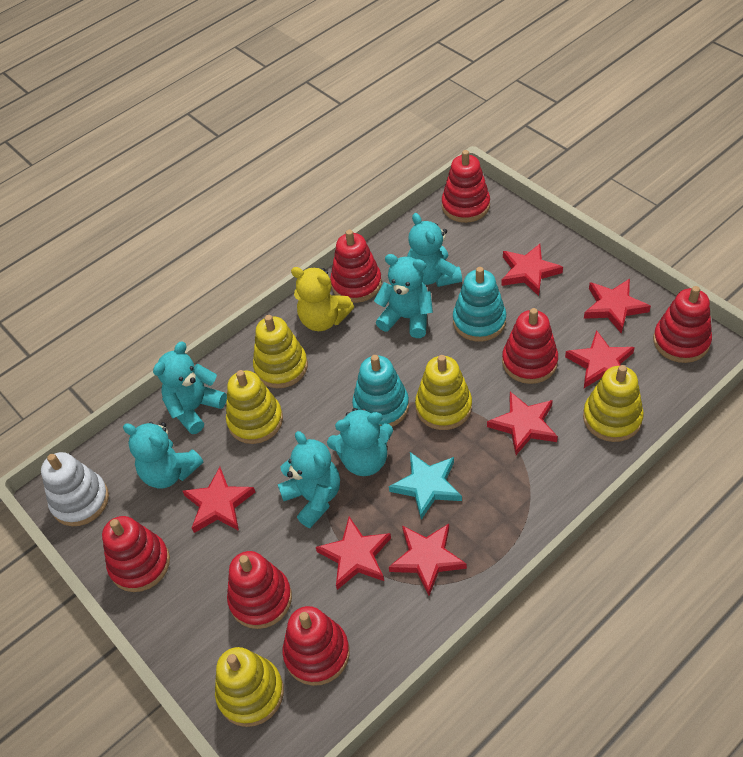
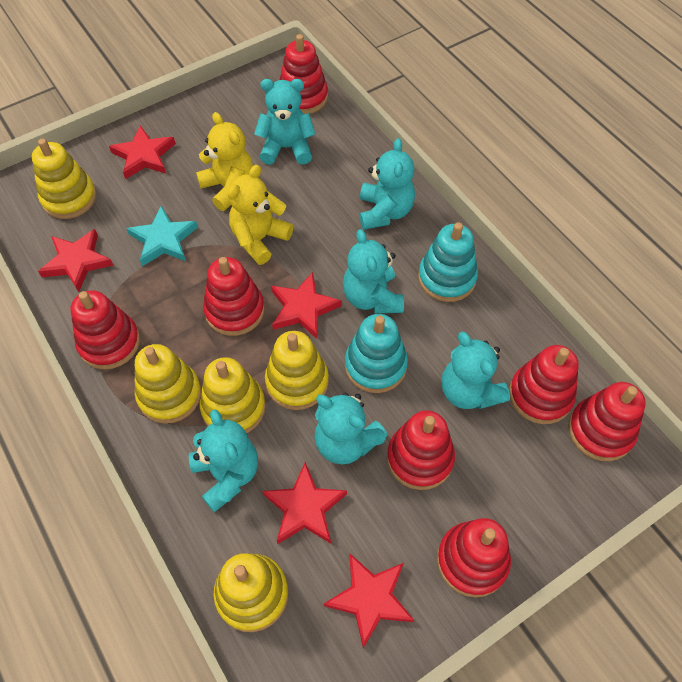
red star: [182,467,255,533] [316,517,391,590] [389,524,467,596] [487,392,558,455] [501,244,563,296] [565,330,635,388] [584,279,651,334] = 7 -> [38,229,113,292] [109,125,176,179] [262,462,347,544] [271,272,342,339] [324,554,414,648] = 5
white stacking toy: [41,452,109,526] = 1 -> none = 0
yellow teddy bear: [291,267,354,331] = 1 -> [196,112,253,211] [228,165,293,265] = 2

